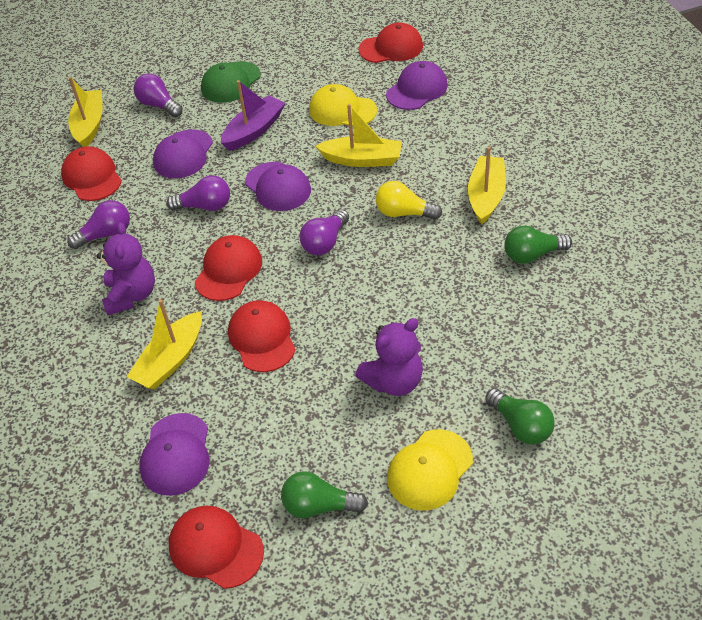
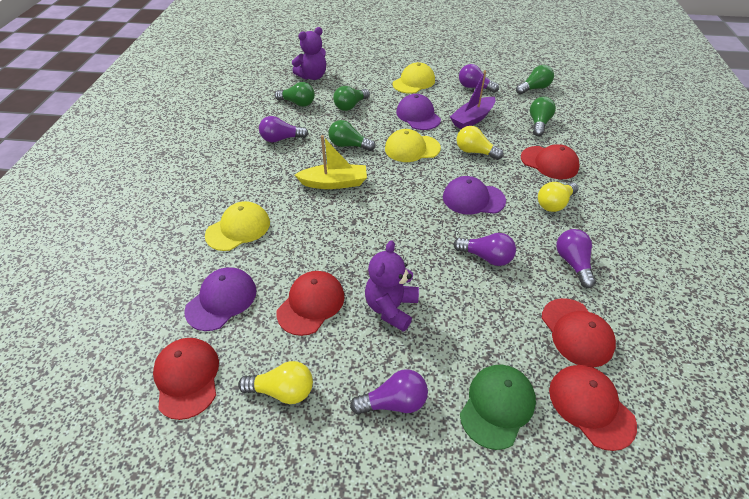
green light bulb: [281,471,368,518] [485,388,555,445] [505,226,572,264] = 3 -> [275,82,315,107] [329,120,375,151] [333,86,370,111] [516,65,554,94] [530,97,556,136] = 5
purple cap: [139,413,209,496] [153,129,213,179] [245,162,311,211] [386,61,448,110] = 4 -> [184,267,257,331] [396,94,441,130] [443,176,506,215] = 3
purple light bulb: [67,200,130,249] [133,73,183,117] [166,175,230,211] [300,209,349,255] = 4 -> [259,116,308,143] [350,369,428,415] [453,233,516,266] [459,64,499,93] [556,229,596,288] = 5
yellow boat: [68,77,103,147] [126,299,202,390] [315,104,402,167] [468,146,506,224] = 4 -> [295,135,367,189] = 1
yellow cap: [309,84,377,126] [387,429,473,510] = 2 -> [205,201,270,251] [385,129,441,162] [393,62,435,94] = 3
yellow light bulb: [376,181,442,220] = 1 -> [238,361,313,404] [457,126,504,160] [538,182,579,212] = 3

